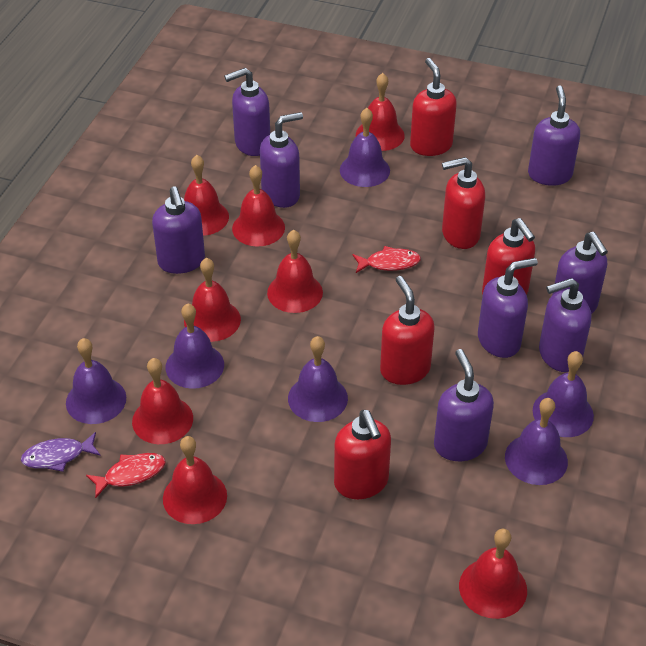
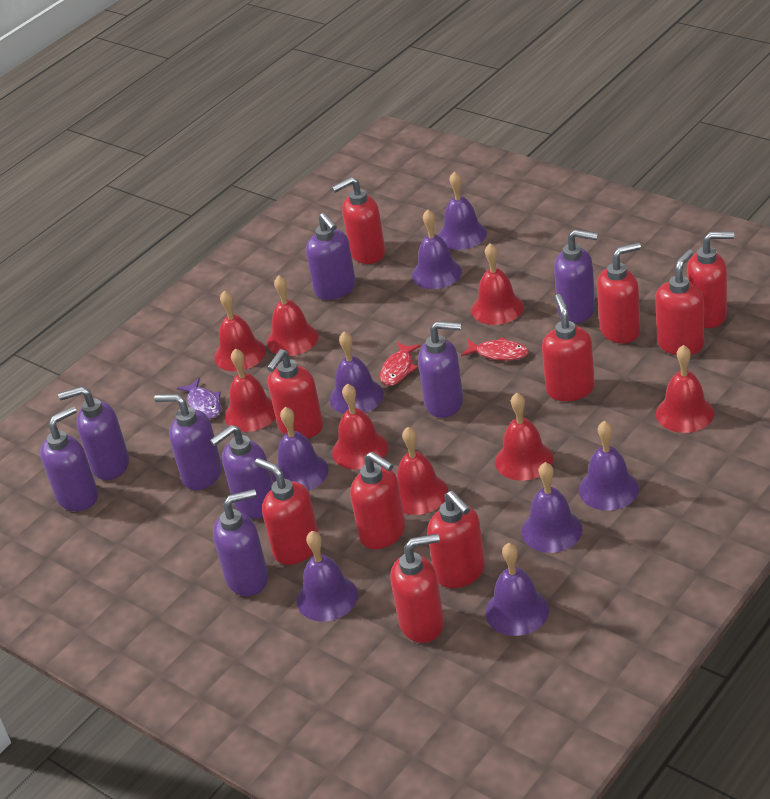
purple bell: [66,338,126,424] [166,303,224,389] [288,336,348,422] [340,108,390,187] [505,398,568,485] [533,351,594,437] = 6 -> [272,407,329,491] [297,531,358,621] [330,331,384,414] [412,209,462,289] [438,171,487,250] [485,543,549,636] [521,462,583,553] [579,421,639,510] = 8
red soap dispenser: [334,410,391,499] [380,276,434,385] [410,58,457,156] [442,157,485,249] [482,218,535,295] = 5 -> [255,458,318,565] [267,349,323,438] [332,177,385,264] [350,452,405,549] [391,534,444,643] [427,491,485,588] [542,294,595,401] [597,243,641,343] [655,249,704,355] [687,232,734,328] = 10

